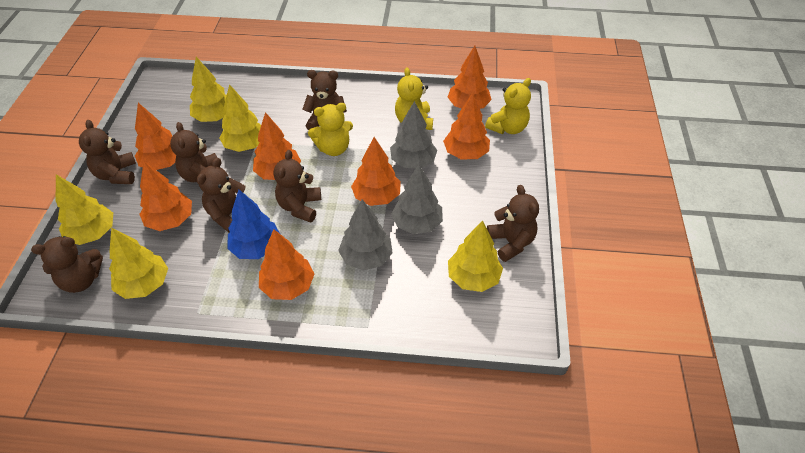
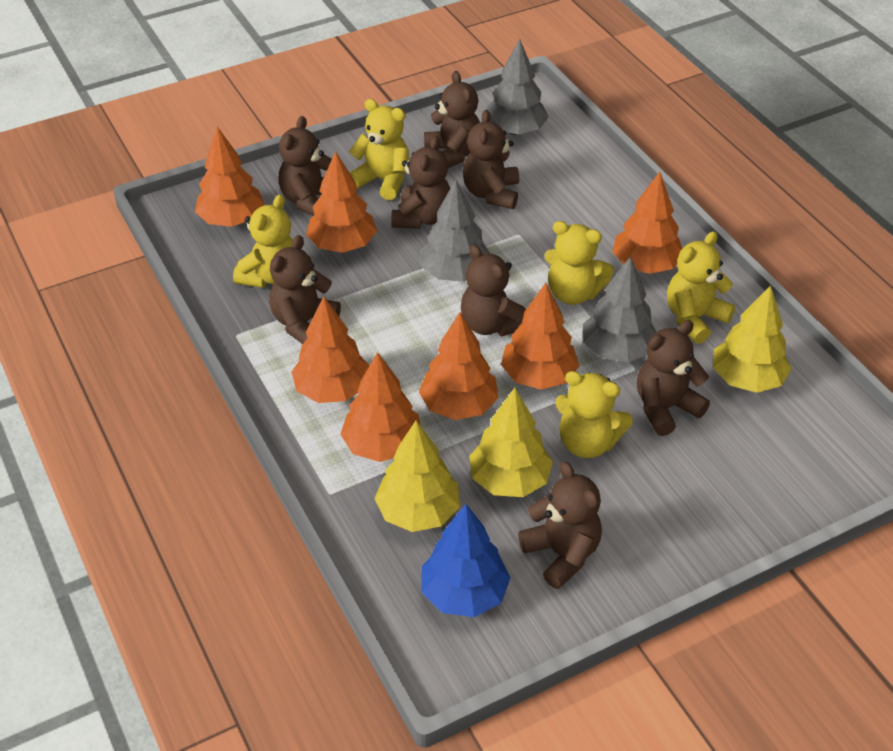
brown teddy bear: [31,236,103,293] [79,120,136,184] [170,122,217,182] [197,157,253,233] [274,150,321,223] [302,70,347,130] [487,185,539,262] = 7 -> [269,235,341,344] [279,116,332,216] [391,136,450,229] [424,71,480,168] [461,244,526,336] [463,110,519,209] [518,462,602,589] [637,320,710,436] = 8
yellow teddy bear: [308,103,353,156] [395,67,433,130] [485,78,531,134] = 3 -> [233,194,293,288] [349,99,409,200] [544,221,614,305] [555,371,633,458] [667,231,735,344] = 5
yellow tree: [56,174,113,245] [109,227,168,299] [190,57,227,122] [219,84,261,152] [448,220,503,292] = 5 -> [374,421,460,532] [469,388,553,497] [713,285,792,393] = 3

